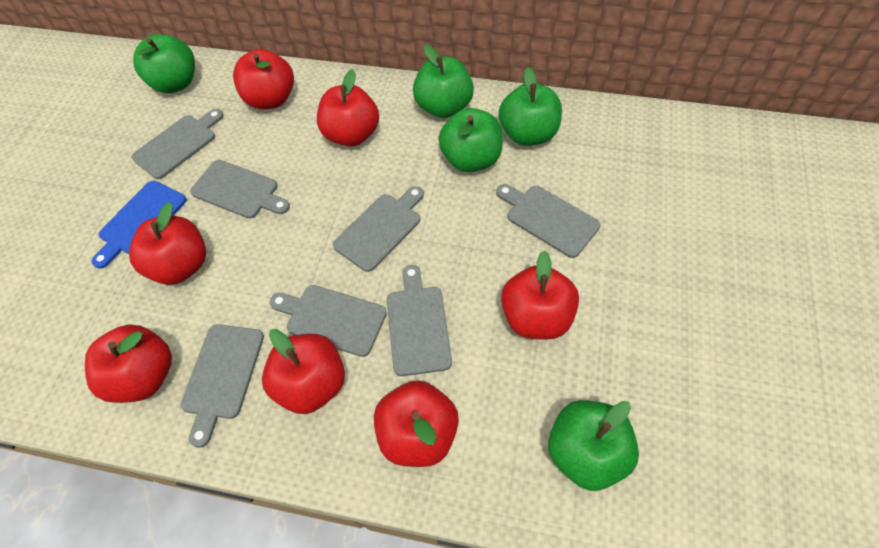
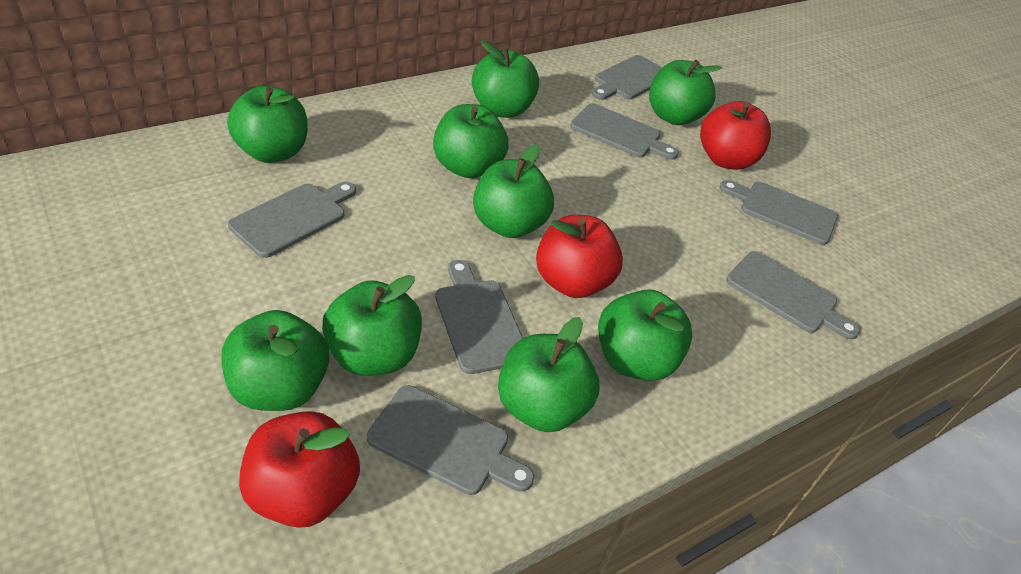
blue cutting board: [91,181,187,269] = 1 -> none = 0
green apple: [133,34,195,93] [413,44,474,118] [439,108,503,172] [499,67,562,146] [548,400,639,491] = 5 -> [222,310,329,411] [227,86,307,163] [322,275,422,376] [433,104,508,178] [472,40,539,118] [473,144,554,238] [498,317,599,432] [598,289,693,381] [649,60,722,125] = 9
red apple: [85,324,172,403] [129,202,206,285] [233,49,294,109] [262,329,345,414] [317,69,379,147] [374,380,459,467] [501,250,579,340] = 7 -> [239,411,360,528] [536,215,623,298] [700,101,771,170] = 3

